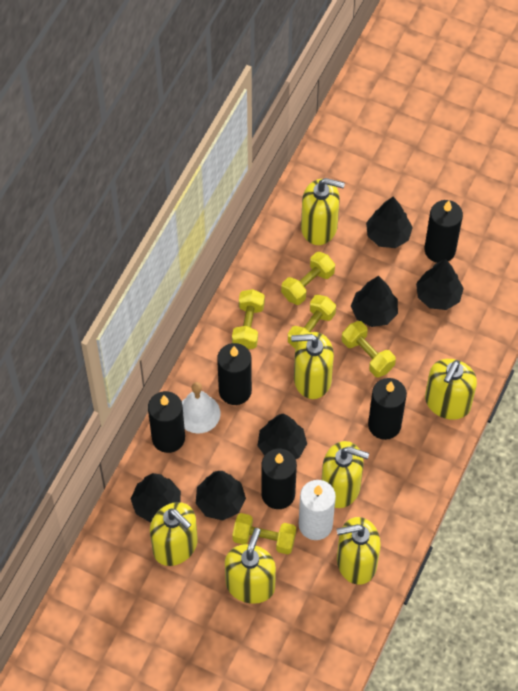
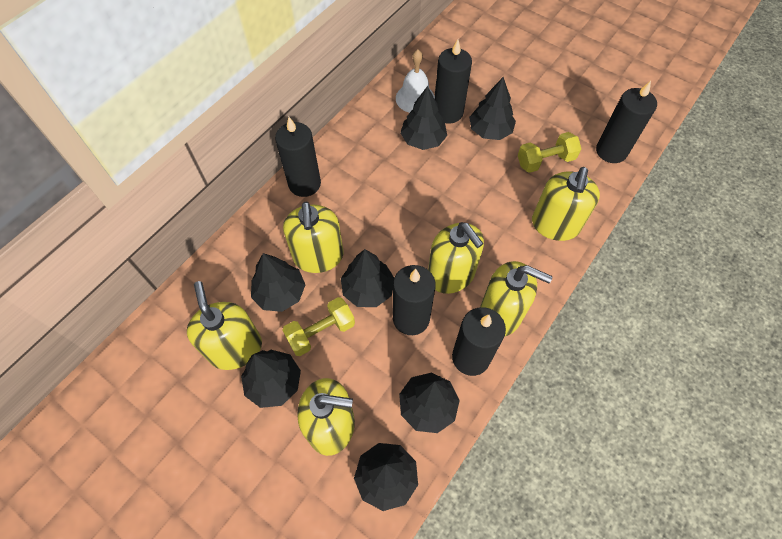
black tree: [131,473,181,523] [196,471,246,520] [257,414,307,459] [351,276,398,327] [366,197,413,248] [416,259,464,310] = 6 -> [241,350,301,408] [251,253,305,312] [341,249,394,307] [354,443,418,511] [399,373,460,433] [400,86,447,150] [469,77,516,140] = 7
white candle: [299,480,336,540] = 1 -> none = 0
yellow dumbbell: [232,289,265,349] [232,513,296,554] [281,252,335,305] [288,295,336,349] [342,321,396,377] = 5 -> [282,297,355,356] [518,132,581,173] = 2
yellow soap dispenser: [150,502,198,566] [225,528,276,604] [291,332,334,399] [301,178,345,245] [322,441,369,508] [337,517,381,585] [425,359,477,420] = 7 -> [187,281,262,370] [283,201,343,273] [297,378,355,456] [428,222,484,294] [480,261,553,336] [532,167,600,241] = 6

